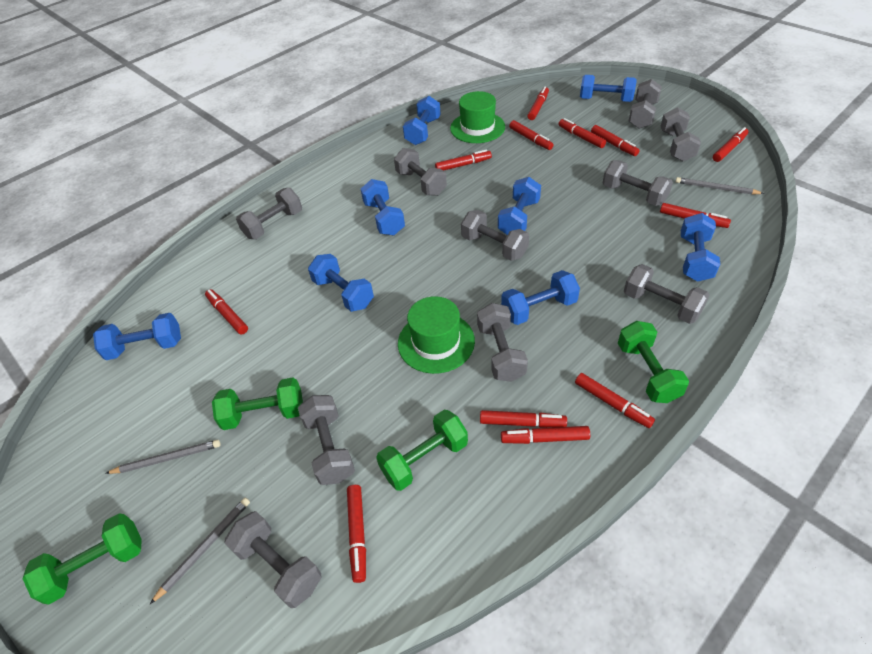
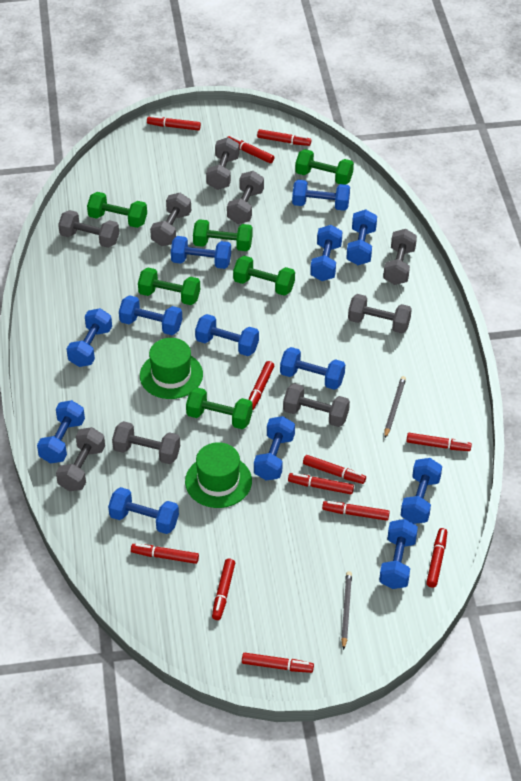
blue dumbbell: [93,313,181,360] [308,254,374,312] [361,179,405,235] [403,96,441,145] [498,177,541,235] [501,270,580,325] [580,75,637,102] [681,213,720,282] = 8 -> [37,400,85,464] [67,308,112,367] [108,487,179,534] [119,295,182,335] [171,236,231,269] [195,314,259,356] [254,416,295,481] [280,347,345,390] [292,180,350,211] [310,225,343,281] [346,210,377,265] [379,519,418,589] [401,458,442,524] = 13
green dumbbell: [22,513,142,605] [212,378,303,430] [376,410,468,491] [618,321,689,403] = 4 -> [87,192,147,228] [138,267,200,305] [186,387,253,429] [193,219,253,251] [233,256,295,296] [295,149,354,185] = 6
grey dumbbell: [225,511,322,608] [236,188,302,239] [298,395,355,485] [394,148,447,196] [461,210,529,261] [477,303,528,382] [603,160,673,206] [624,264,710,324] [629,79,662,129] [660,107,701,162] = 10 -> [56,427,105,491] [58,210,119,248] [112,421,180,464] [150,193,191,246] [206,137,239,190] [227,171,264,224] [283,383,350,427] [348,294,412,333] [383,229,417,285] = 9
grey pencil: [105,440,220,474] [150,498,250,604] [676,177,764,195] = 3 -> [341,571,352,650] [384,376,406,438] = 2

